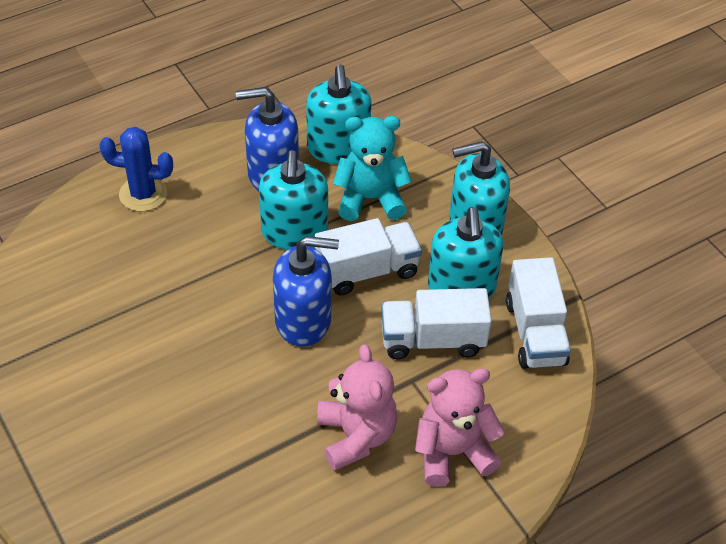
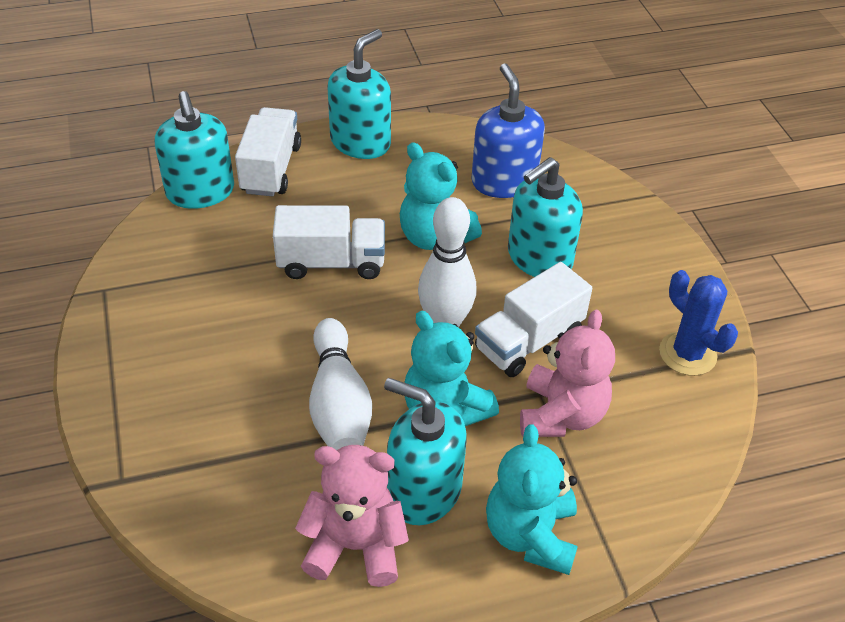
blue soap dispenser: [236,87,299,191] [273,236,339,347] = 2 -> [472,63,545,198] = 1
turquoise teddy bear: [333,116,412,221] = 1 -> [400,142,482,250] [404,310,499,426] [486,424,578,575] = 3
white bowling pin: none = 0 -> [309,318,372,450] [418,197,476,328] = 2

